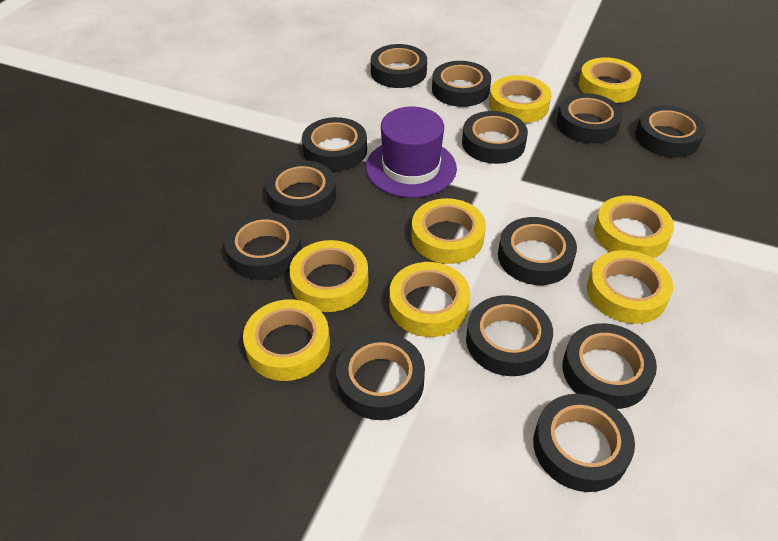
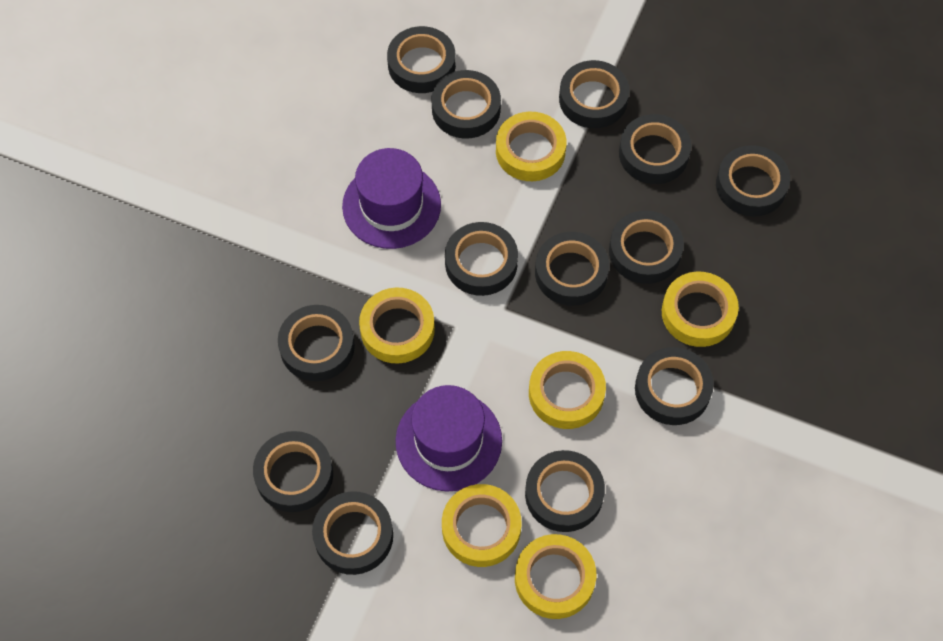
purple hat: [366,107,457,198] = 1 -> [342,148,441,249] [396,385,502,491] = 2
yellow tape: [243,299,330,381] [289,240,369,312] [389,262,470,337] [411,198,486,264] [489,75,551,123] [578,57,641,103] [587,250,673,324] [594,196,674,258] = 8 -> [359,288,435,364] [442,484,521,567] [496,112,567,181] [515,534,596,619] [529,351,606,429] [662,272,739,347] = 6

